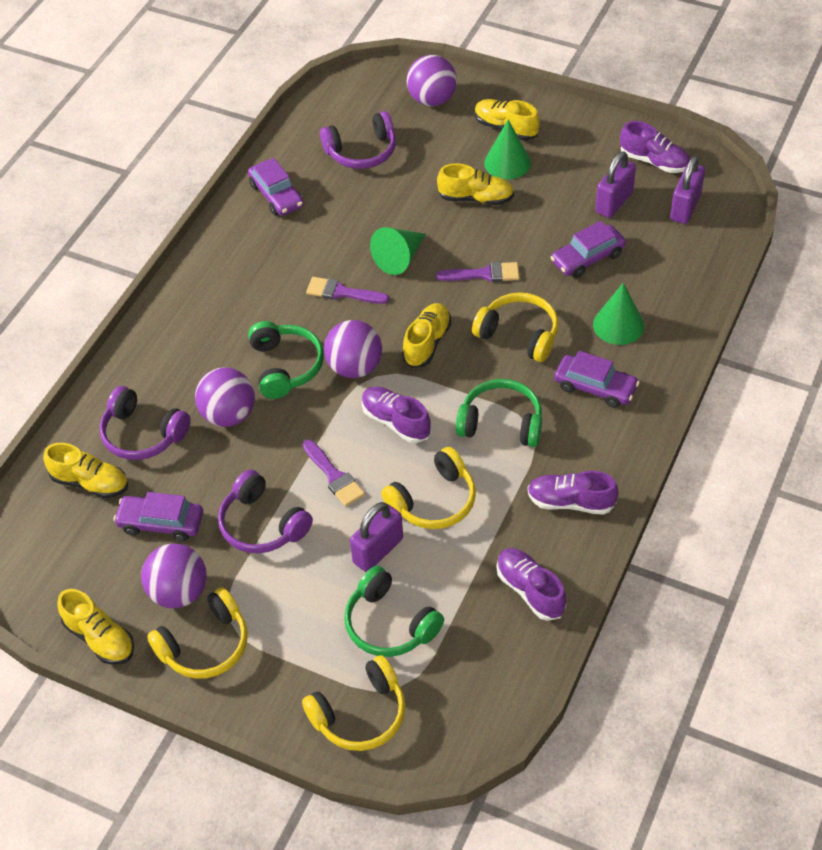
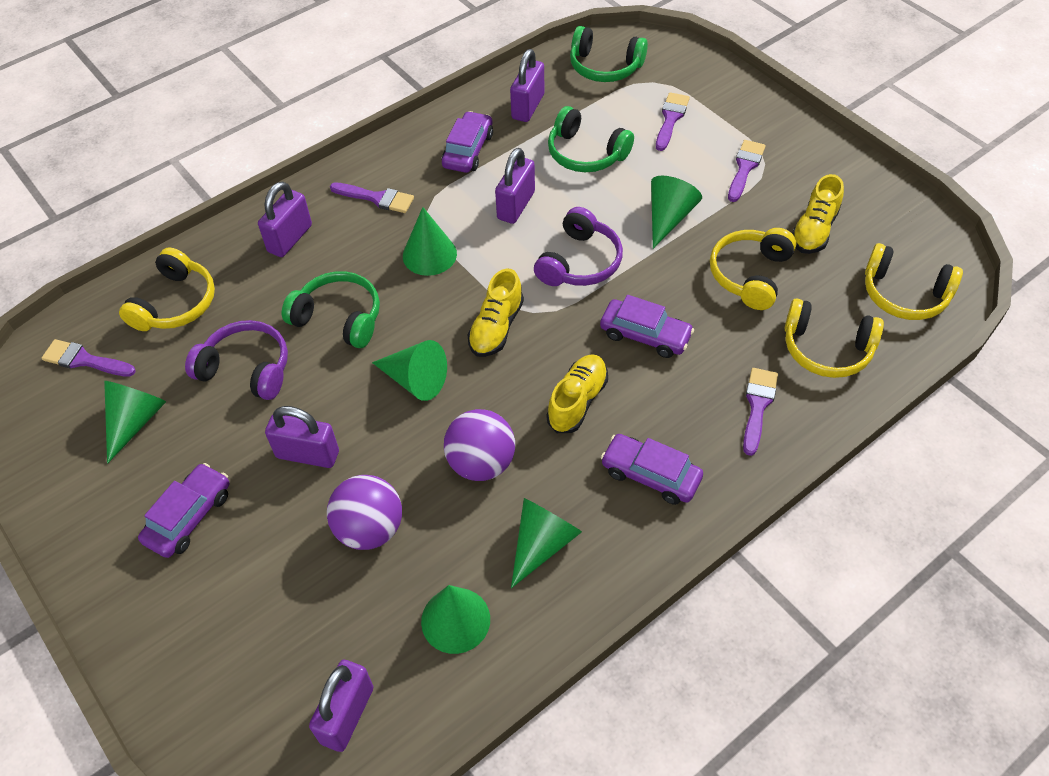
green cone: [370,227,426,275] [484,119,531,180] [593,283,644,345] = 3 -> [104,381,166,464] [372,340,447,401] [403,207,457,276] [421,585,490,654] [511,498,582,588] [651,176,702,249] = 6
purple ball: [141,544,207,608] [195,368,255,427] [324,320,382,378] [407,55,457,106] = 4 -> [327,475,402,550] [444,409,515,481] = 2
purple brush: [303,439,365,507] [306,277,389,304] [436,262,520,282] = 3 -> [42,339,136,377] [330,182,414,213] [656,92,690,151] [728,140,766,202] [743,368,778,456] = 5
purple headphones: [100,386,191,460] [218,470,313,553] [320,111,396,169] = 3 -> [185,320,288,400] [534,207,623,286] = 2
purple padlock: [350,502,403,572] [595,151,636,218] [670,156,705,224] = 3 -> [258,181,312,257] [265,406,339,468] [309,660,373,752] [495,148,535,224] [510,49,544,122] = 5
purple shoe: [362,386,431,443] [497,548,566,621] [527,471,619,515] [620,121,690,173] = 4 -> none = 0
yellow shoe: [43,443,128,498] [57,589,134,665] [402,303,451,368] [437,163,514,205] [475,99,540,141] = 5 -> [467,269,524,357] [546,354,608,433] [792,174,844,254] = 3

